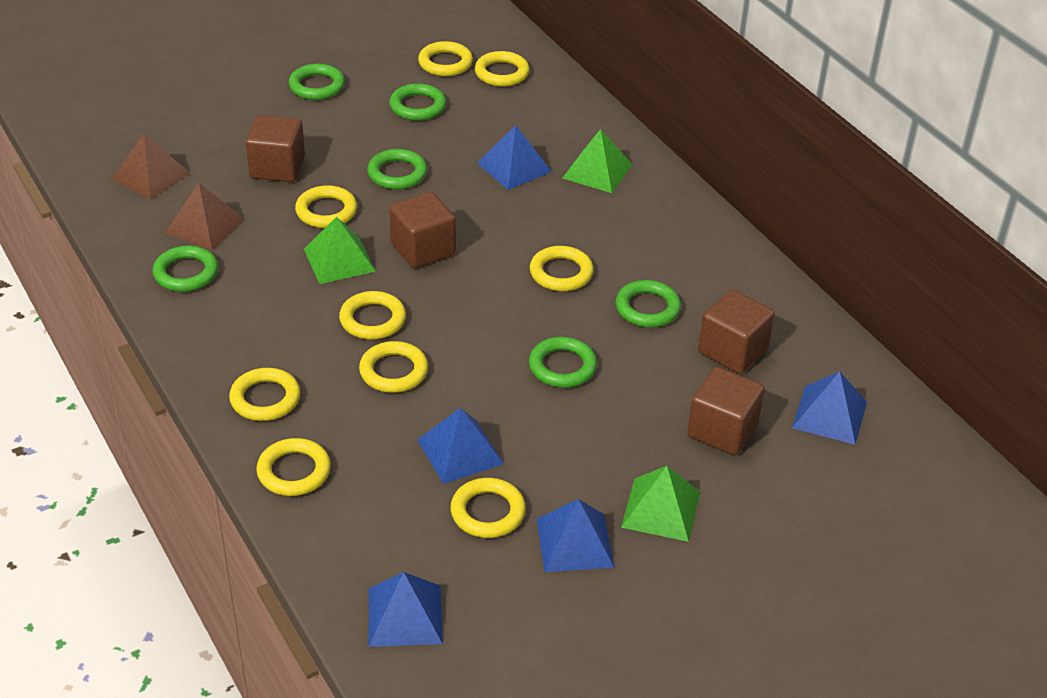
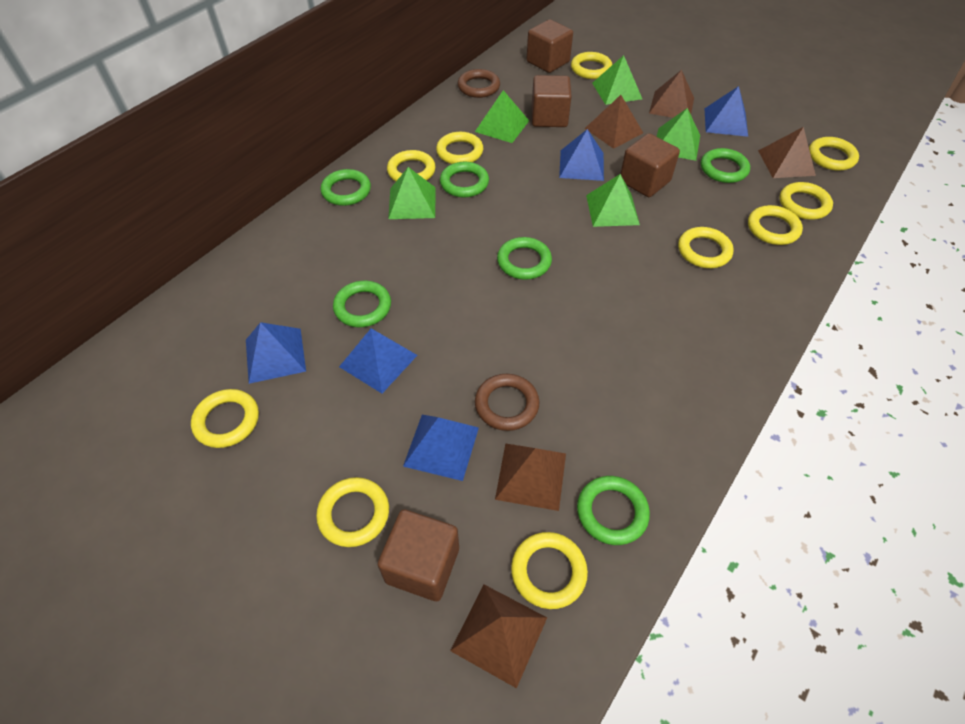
brown pyramid: [112,133,190,200] [165,183,244,250] = 2 -> [450,585,547,688] [495,443,566,511] [585,95,643,149] [649,70,694,118] [758,127,816,178] = 5
brown ring: none = 0 -> [458,69,500,98] [475,374,539,431] = 2
green pyramid: [304,217,376,284] [563,129,632,193] [621,466,700,542] = 3 -> [388,167,435,219] [475,90,529,143] [586,174,640,227] [592,55,642,105] [657,108,700,161] = 5
yellow ring: [229,368,300,421] [256,438,331,496] [295,185,357,228] [339,291,406,339] [359,341,428,393] [418,41,473,76] [450,478,526,538] [475,51,529,87] [530,246,594,291] = 9 -> [191,389,259,448] [316,477,389,547] [387,150,436,181] [436,132,483,164] [511,532,588,609] [571,52,612,79] [678,227,734,268] [748,205,803,245] [779,182,833,220] [809,137,859,171] = 10

